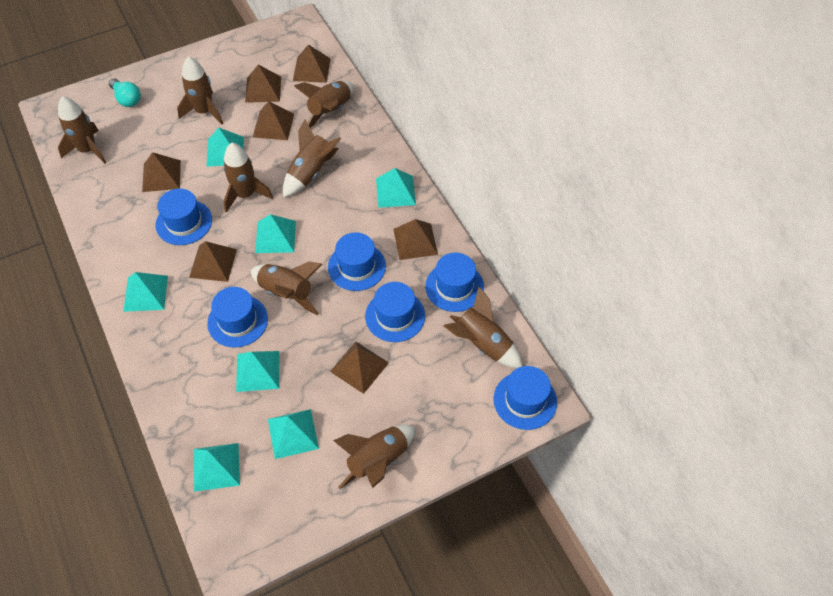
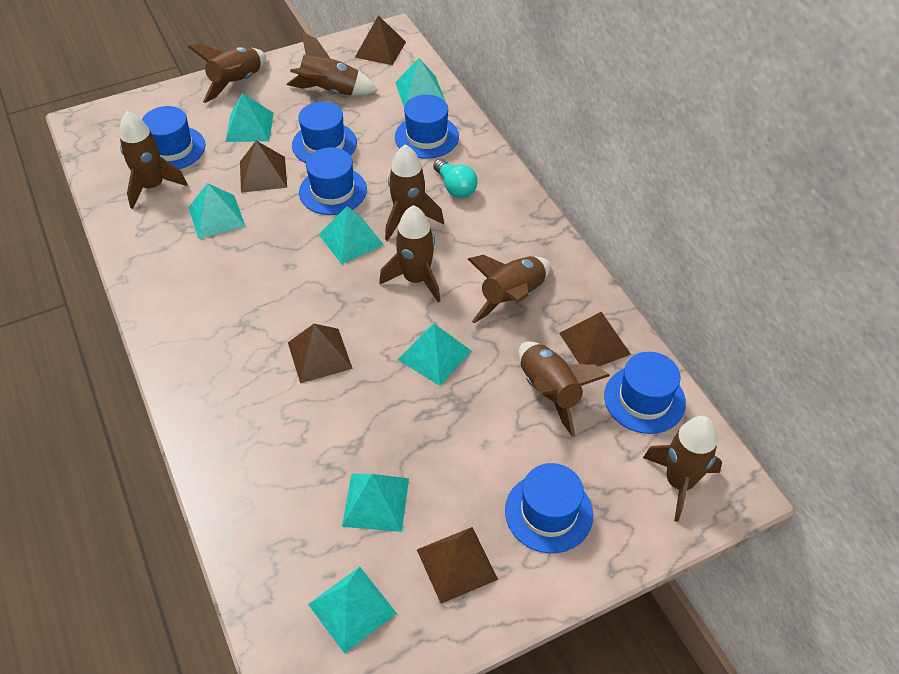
brown pyramid: [142,152,181,192] [189,241,237,282] [245,65,281,103] [253,101,294,140] [293,44,330,83] [330,342,389,394] [393,219,438,260] = 7 -> [240,141,287,193] [288,324,353,383] [355,16,406,65] [417,527,498,604] [559,312,631,367] = 5

